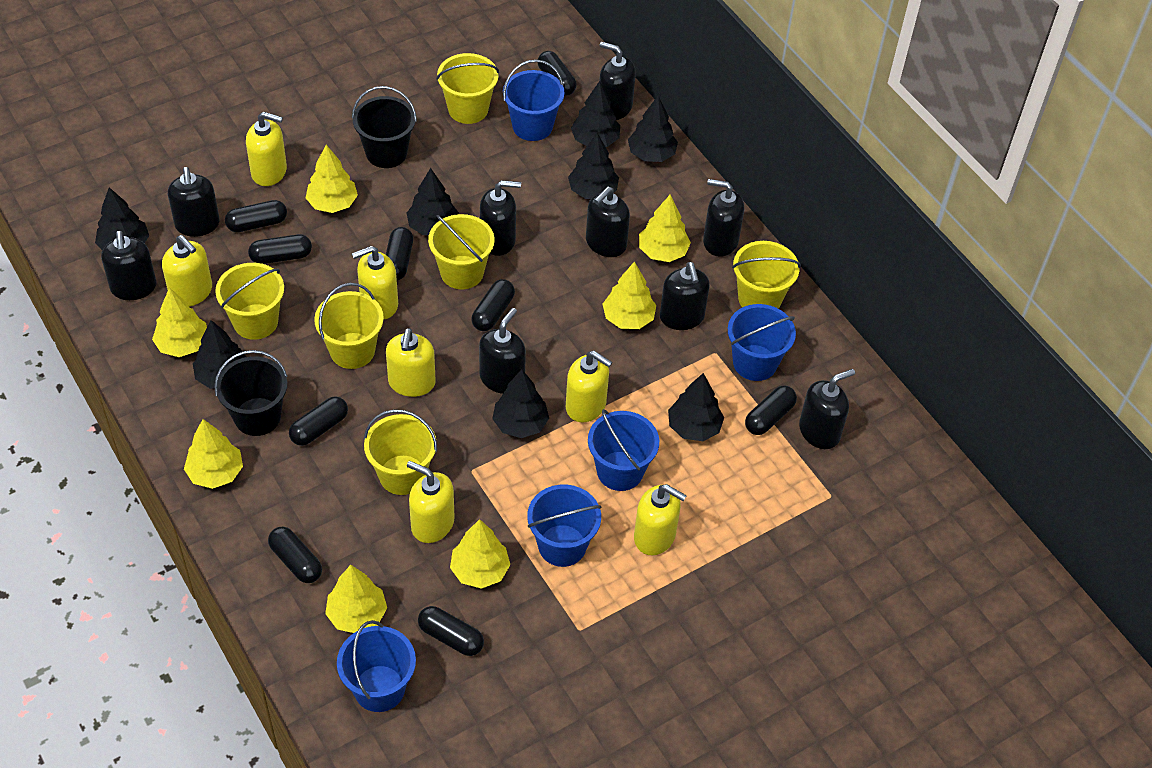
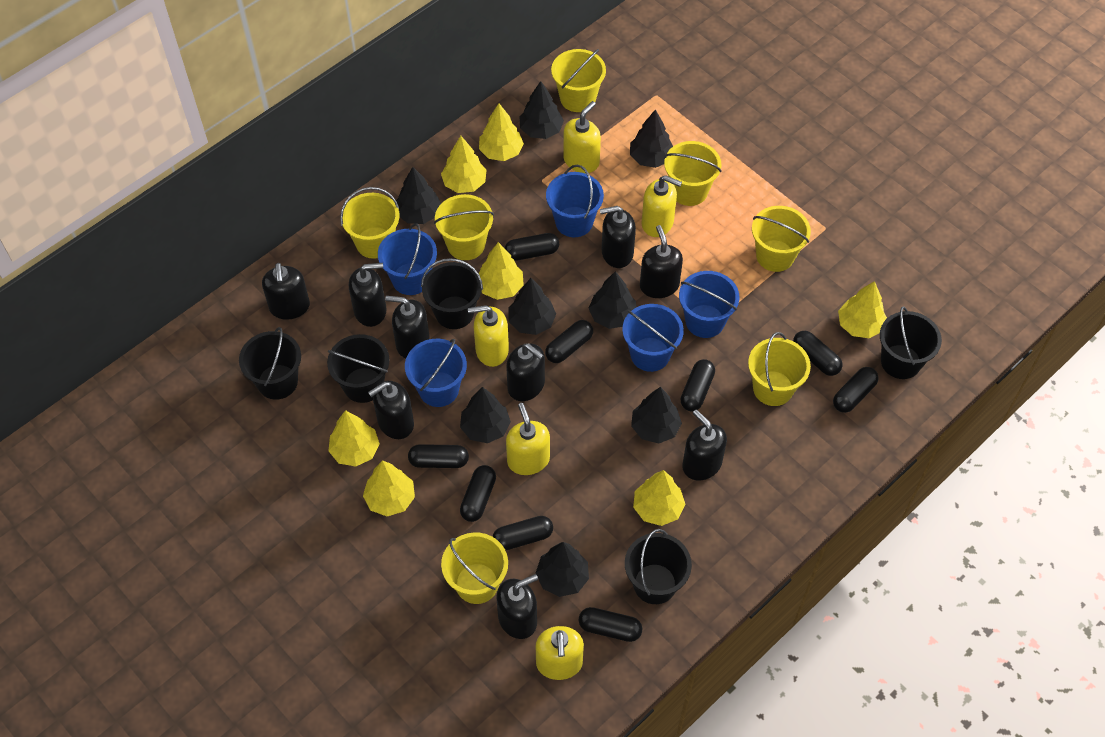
black bucket: [214,350,288,436] [352,86,417,168] = 2 -> [239,327,301,400] [327,334,389,403] [421,258,483,329] [625,529,692,604] [880,306,942,379] = 5
yellow bucket: [215,263,284,340] [314,283,384,369] [364,409,437,495] [428,214,495,289] [436,53,499,124] [732,241,801,309] = 6 -> [340,187,399,259] [434,194,494,260] [441,532,508,604] [551,49,606,112] [664,141,721,206] [748,332,811,406] [752,206,811,272] = 7
yellow soap dispenser: [162,235,212,307] [246,112,287,186] [352,246,398,319] [386,328,436,397] [407,461,454,543] [566,351,612,422] [634,484,687,555] = 7 -> [468,305,509,367] [506,403,550,475] [536,626,584,680] [563,101,601,173] [642,175,682,237] = 5

